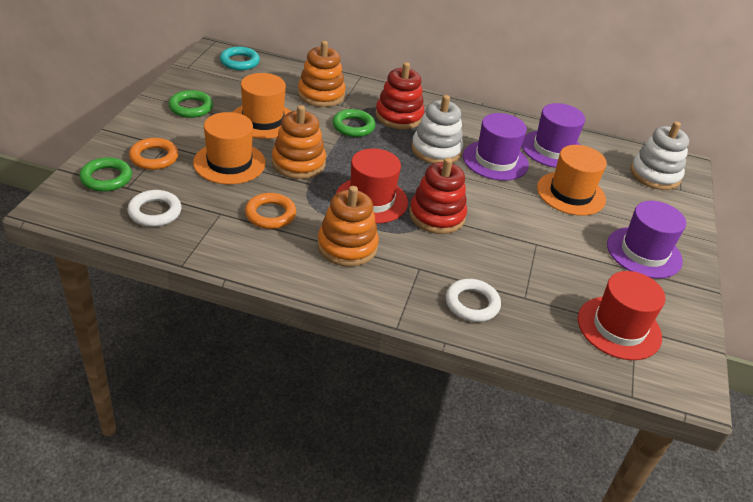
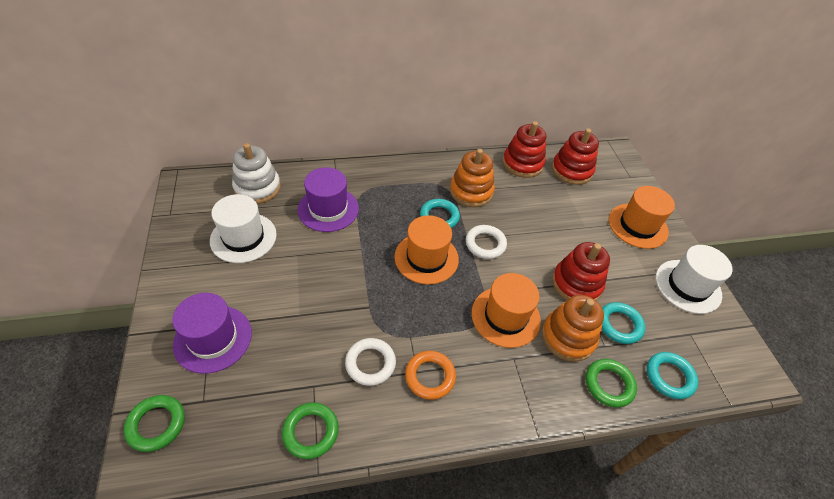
orange ring: [129,138,179,170] [245,193,296,229] = 2 -> [405,351,456,400] = 1
orange stacking toy: [272,105,326,179] [298,41,346,107] [317,186,379,267] = 3 -> [450,149,495,207] [542,295,604,362] = 2
purple hat: [463,113,529,181] [522,103,585,168] [607,201,686,279] = 3 -> [172,293,252,374] [298,167,359,232] = 2
red hat: [336,148,408,224] [578,271,665,360] = 2 -> none = 0
red stacking toy: [375,62,424,130] [409,158,467,234] = 2 -> [503,121,546,178] [552,128,599,185] [552,242,610,301] = 3
turquoise ring: [220,47,260,70] = 1 -> [420,199,460,228] [602,302,645,344] [647,352,698,399] = 3
white hat: none = 0 -> [210,194,277,263] [656,245,733,314] = 2
white stacking toy: [411,95,463,164] [630,121,689,190] = 2 -> [232,143,281,204] = 1

